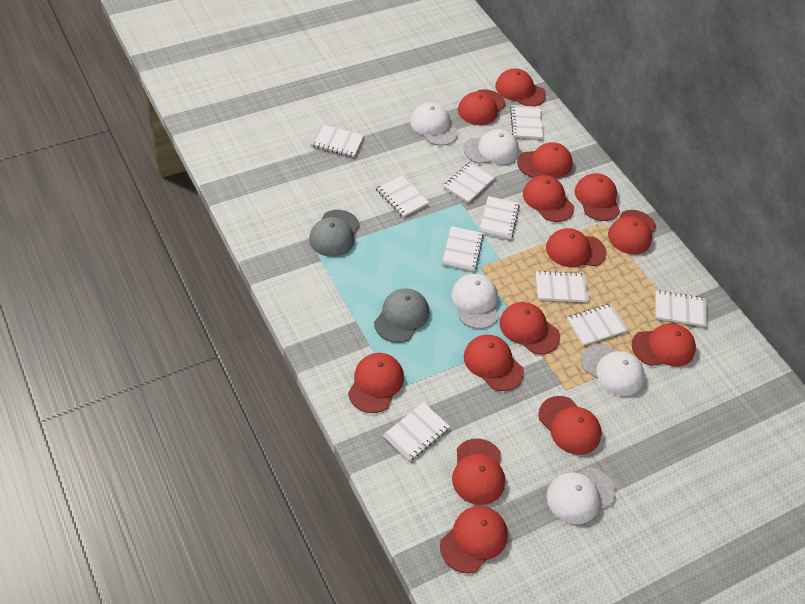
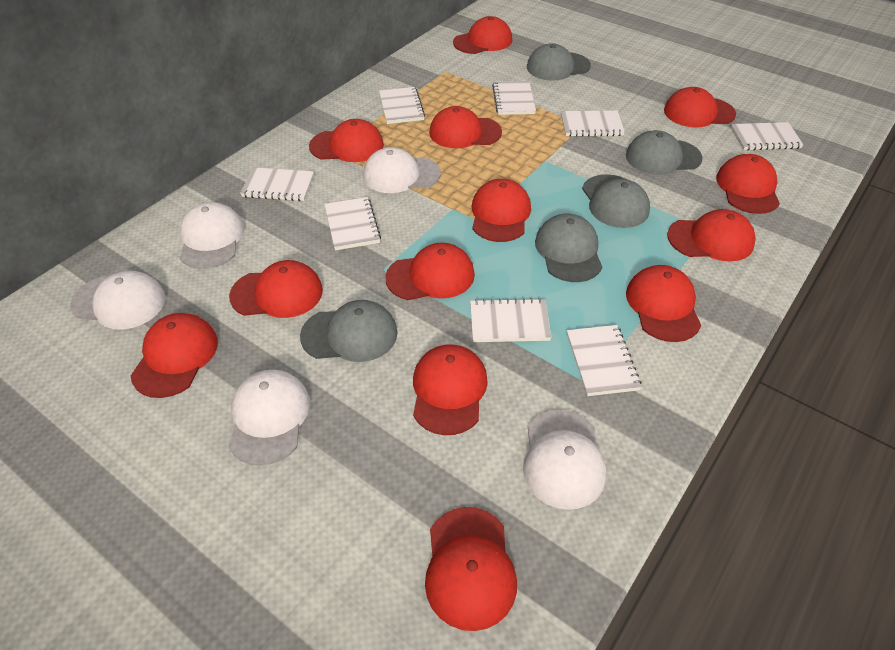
grey cap: [309,210,360,257] [374,288,429,343] = 2 -> [300,300,398,362] [527,43,591,81] [535,214,602,282] [582,174,650,228] [626,130,703,175] = 5
red cap: [348,353,404,413] [440,506,508,574] [452,438,505,505] [458,89,505,125] [464,335,524,391] [495,68,546,106] [500,302,560,355] [517,142,573,178] [523,175,574,222] [538,396,602,455] [546,228,607,267] [575,173,620,221] [608,210,656,255] [632,323,696,366] = 14 -> [131,313,218,398] [229,260,323,318] [309,119,384,162] [385,243,475,300] [413,344,488,435] [425,507,517,631] [429,106,502,148] [453,16,512,54] [472,179,531,242] [626,265,701,342] [664,87,736,128] [667,209,756,262] [716,154,780,214] = 13
white notebook: [311,124,364,157] [375,174,429,217] [383,402,450,462] [442,226,484,271] [444,161,496,203] [480,196,520,239] [510,105,543,139] [535,271,589,302] [567,304,629,346] [655,290,707,327] = 10 -> [240,167,314,201] [325,197,381,250] [379,87,425,124] [470,298,552,342] [492,81,536,115] [561,111,625,137] [567,325,642,396] [731,122,803,150] = 8

